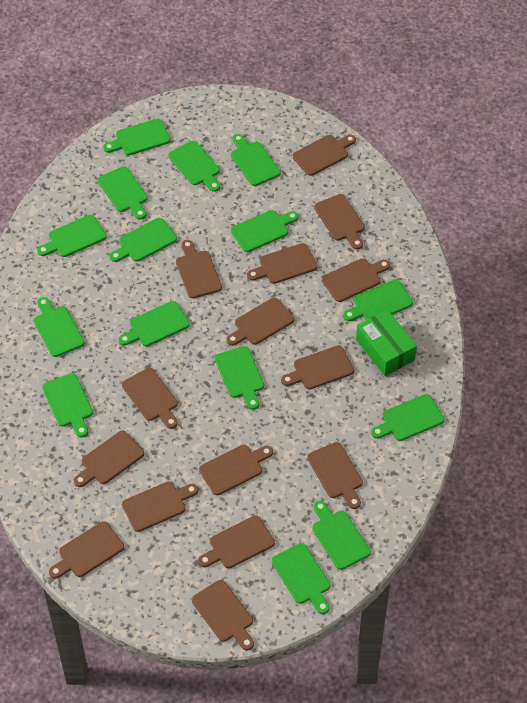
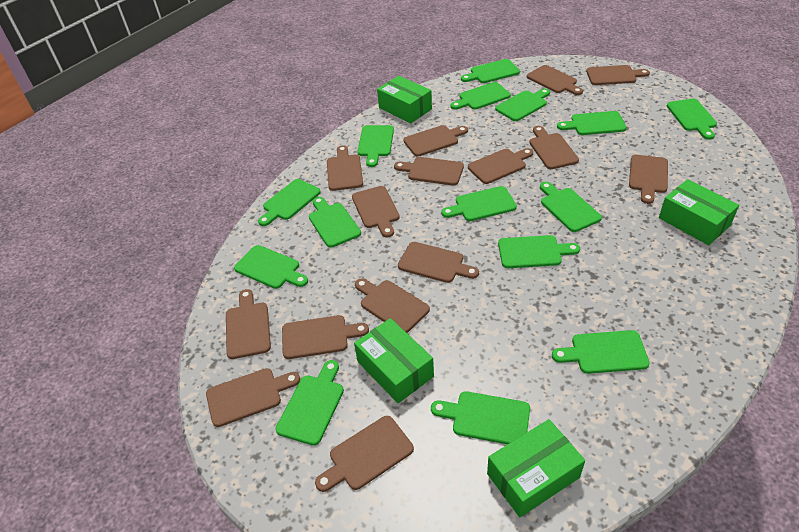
green box: [356,309,417,376] = 1 -> [354,318,434,403] [377,76,432,123] [487,419,585,517] [659,179,739,245] = 4

